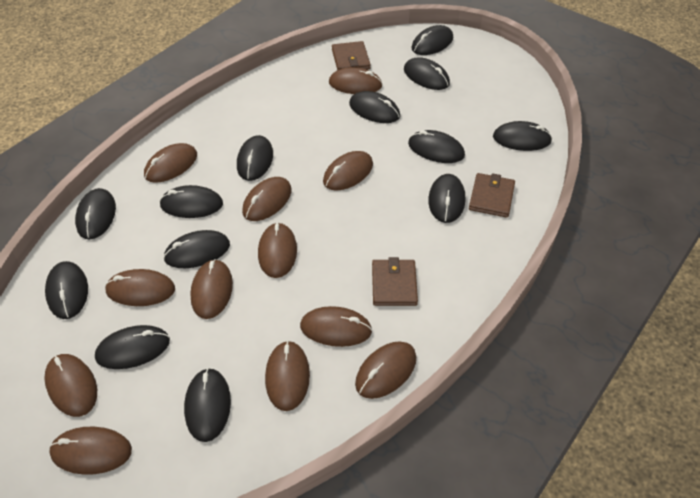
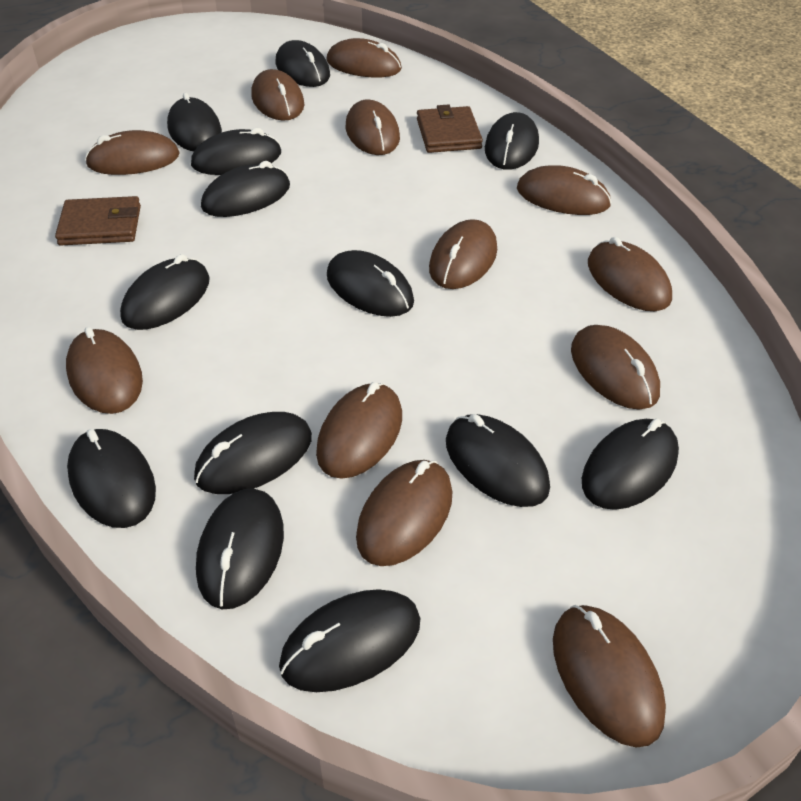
brown wallet: [332,41,371,70] [372,257,418,306] [469,173,515,218] = 3 -> [55,196,141,246] [417,105,483,153] = 2

